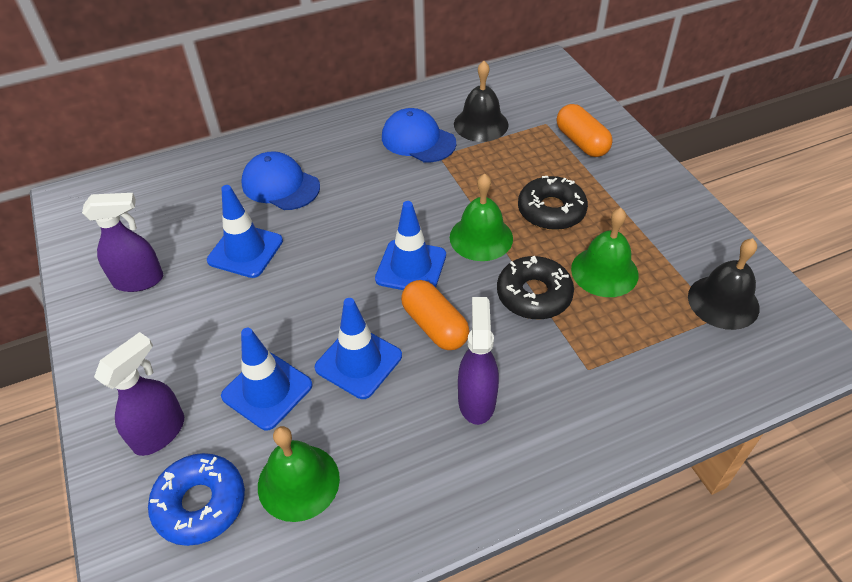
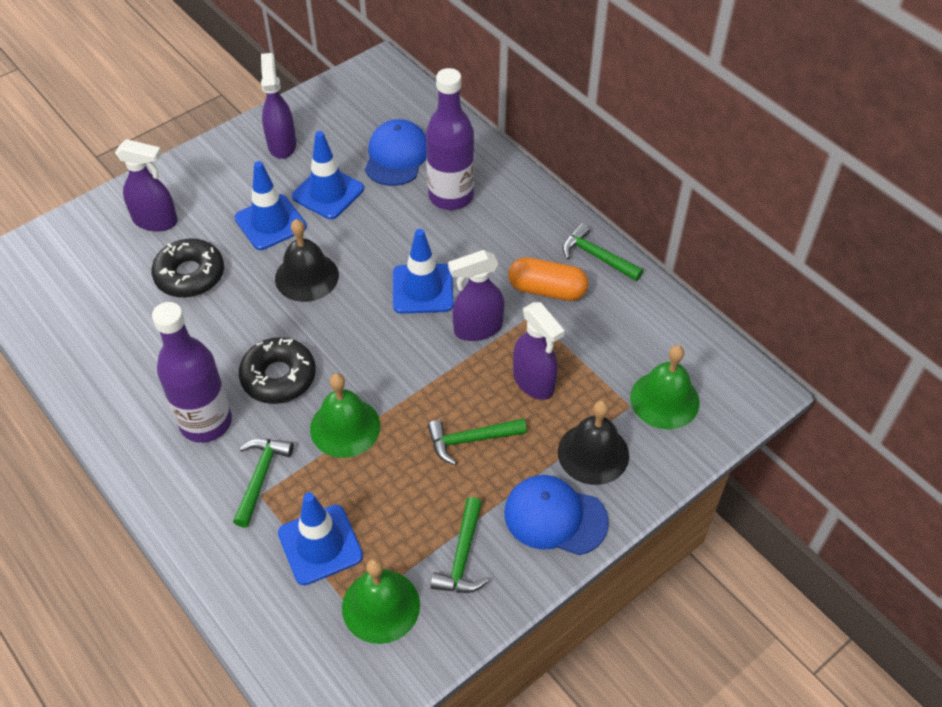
blue donut: [148,453,245,546] = 1 -> none = 0
green hammer: none = 0 -> [233,439,294,528] [428,418,527,465] [430,497,488,593] [562,223,643,281] = 4
orange capsule: [401,280,469,350] [557,104,613,157] = 2 -> [508,257,588,301] = 1
purple bottle: none = 0 -> [152,302,232,443] [426,68,474,210] = 2
purple spray bottle: [82,193,163,292] [94,332,184,456] [458,297,499,425] = 3 -> [115,139,178,232] [261,53,296,159] [448,250,504,341] [513,302,565,400] = 4

